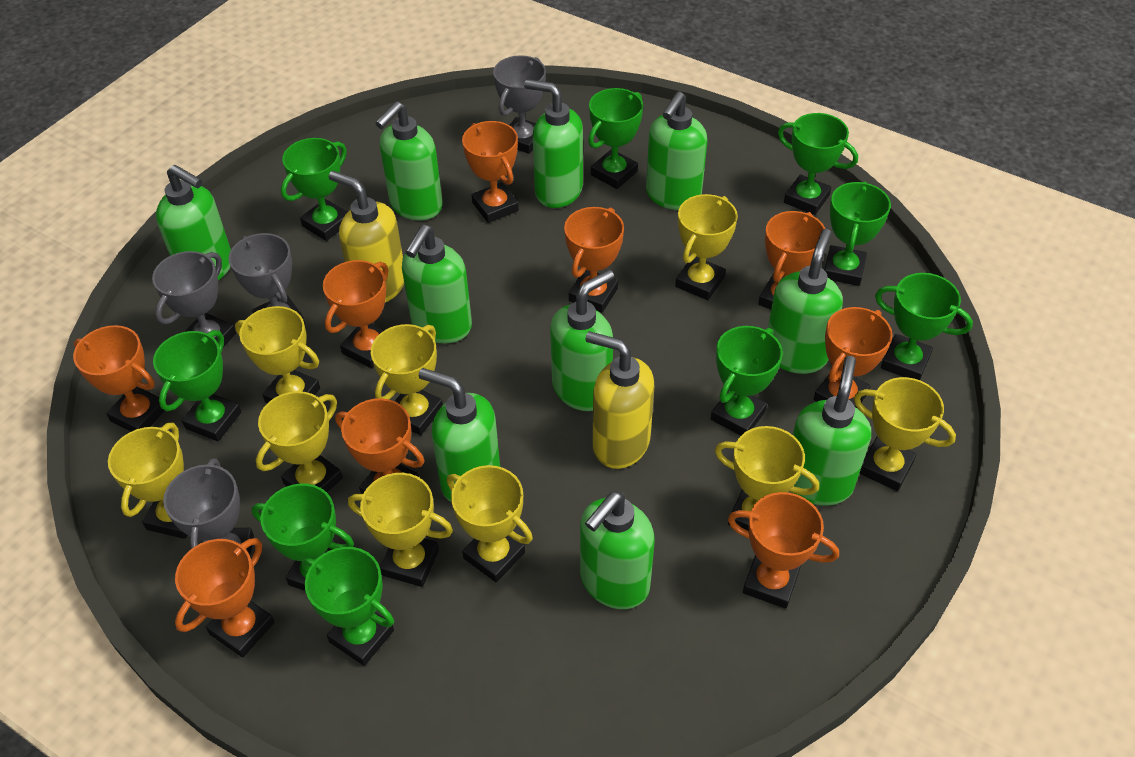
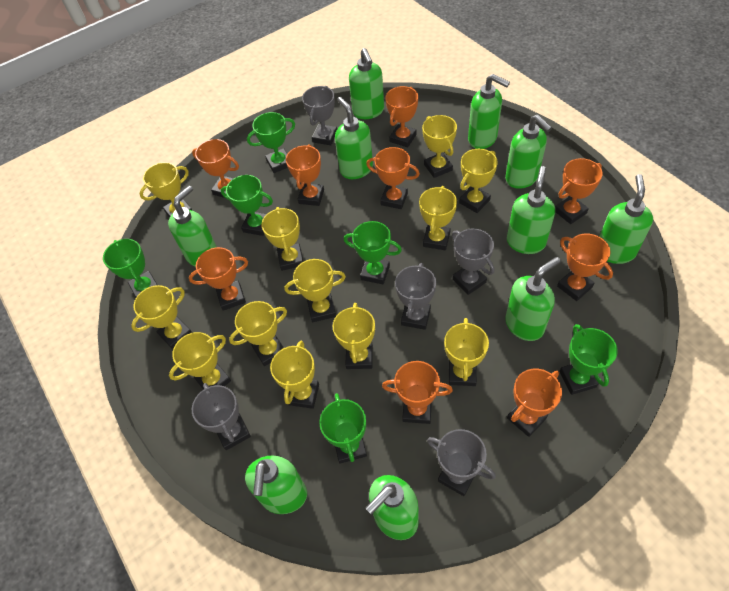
green trophy: [153,330,241,441] [251,484,354,591] [281,138,348,241] [302,547,394,666] [588,88,643,189] [711,326,783,435] [778,113,858,215] [824,181,891,286] [875,273,973,380] = 9 -> [103,239,157,297] [221,175,273,236] [247,112,295,173] [319,393,367,464] [344,221,402,284] [559,324,618,395] = 6
grey trophy: [152,251,236,347] [163,458,254,555] [228,233,305,325] [493,55,546,154] = 4 -> [192,383,251,450] [302,86,337,145] [395,263,436,330] [427,429,496,496] [452,228,495,295] = 5
yellow soap dispenser: [329,171,404,302] [586,331,654,469] = 2 -> none = 0
yellow trophy: [108,423,187,539] [235,306,320,403] [256,391,343,492] [348,473,453,587] [371,324,443,435] [447,465,533,582] [675,194,738,300] [715,426,819,531] [854,377,956,491] = 9 -> [131,285,192,349] [139,162,192,218] [169,332,231,390] [229,301,287,366] [261,207,304,271] [270,341,319,409] [284,259,346,322] [333,303,375,369] [419,186,457,250] [422,115,457,178] [444,318,489,386] [459,149,498,213] = 12

